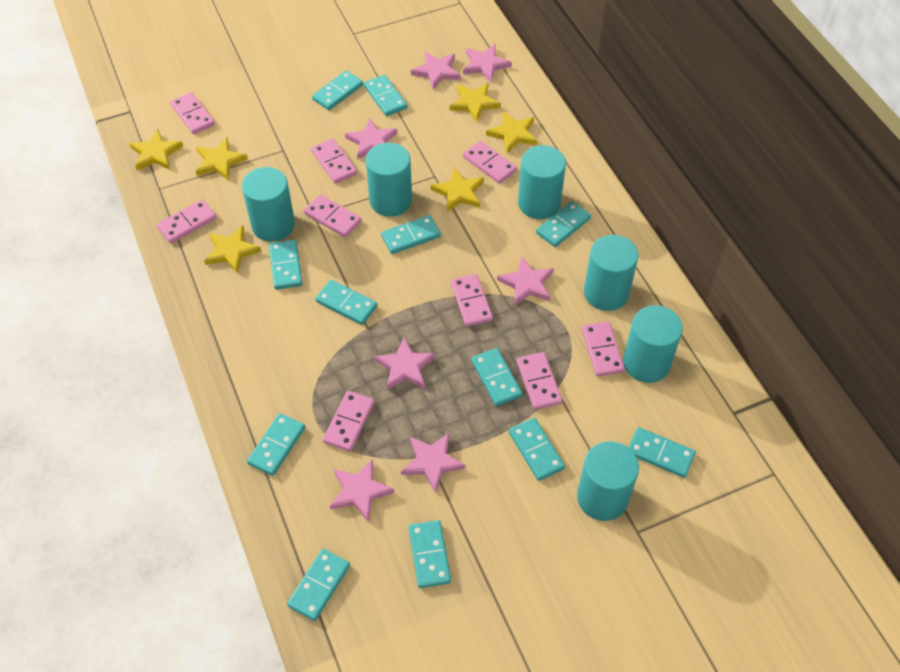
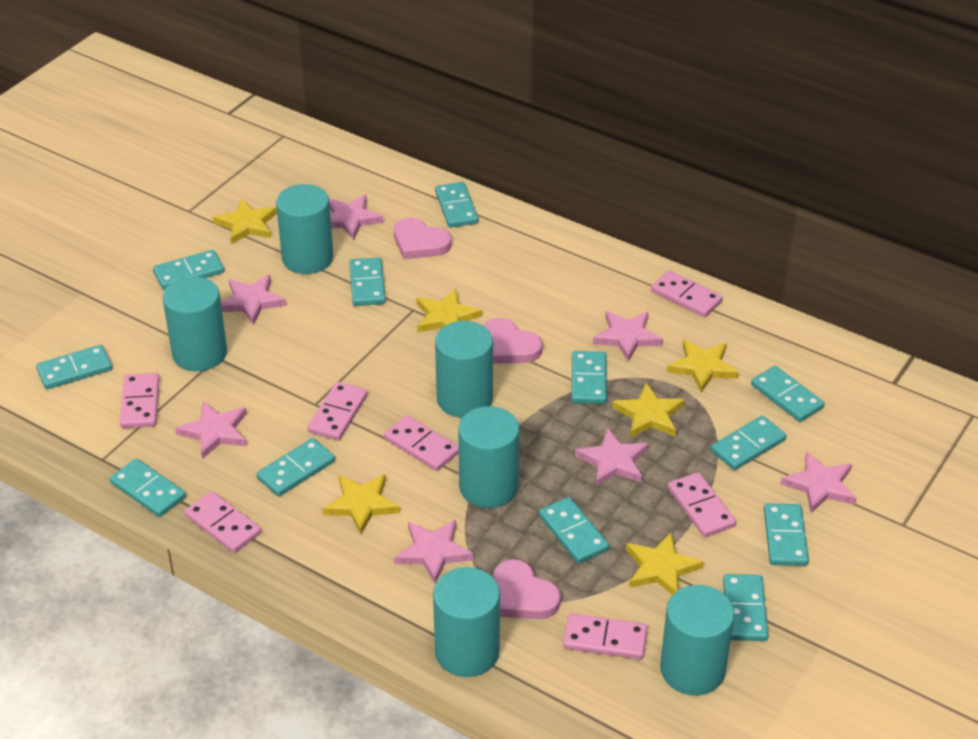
pink domino: [157,199,217,243] [170,92,215,134] [304,194,361,237] [311,139,357,184] [323,391,374,452] [451,274,493,327] [463,141,517,184] [517,352,562,410] [582,322,625,376] = 9 -> [120,373,160,428] [185,491,261,553] [307,382,367,441] [384,415,459,471] [563,613,647,660] [651,270,723,317] [668,472,736,537] = 7
pink heart: none = 0 -> [394,218,452,259] [483,318,542,364] [493,559,561,619] = 3

